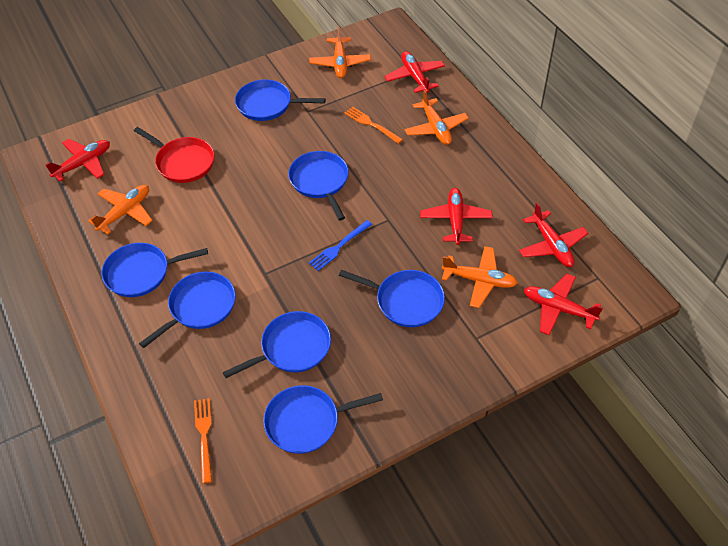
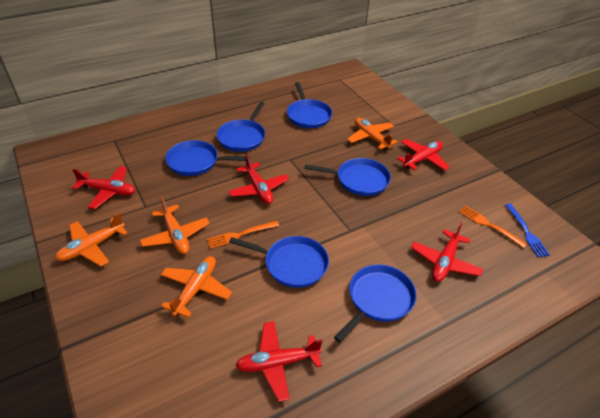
blue pan: [101,243,208,297] [139,271,236,348] [223,311,331,378] [235,79,326,121] [263,385,383,454] [288,151,349,221] [339,270,445,327] = 7 -> [165,140,250,176] [217,102,265,152] [229,236,329,288] [287,82,332,128] [304,158,391,196] [334,264,417,342] = 6
red pan: [134,127,215,183] = 1 -> none = 0

